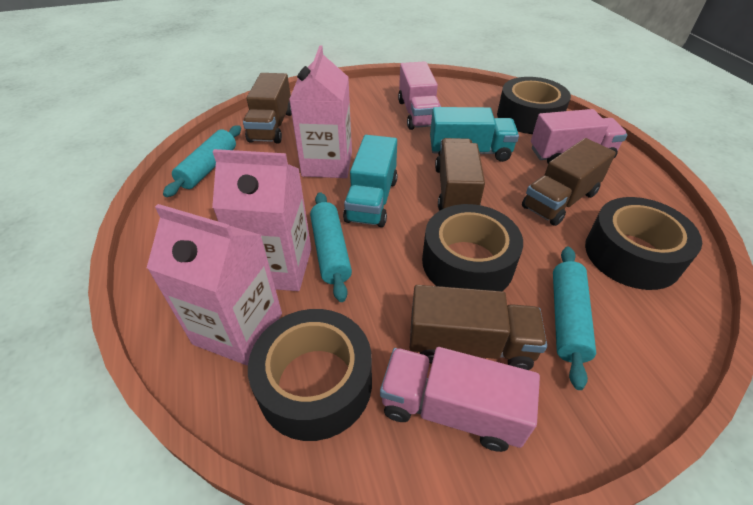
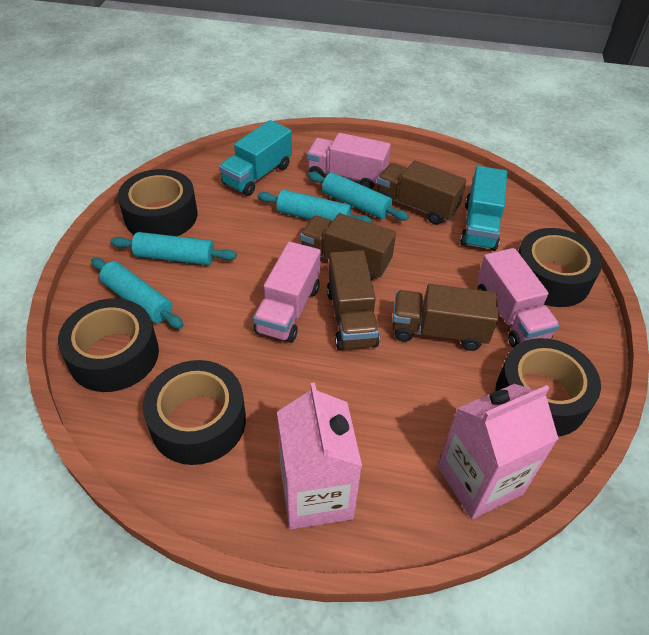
black tape: [248,309,372,441] [422,204,523,291] [497,77,571,134] [585,197,702,290] = 4 -> [58,298,159,392] [118,169,198,236] [143,360,246,465] [495,338,601,436] [518,228,602,307] = 5
pink carton: [147,204,282,366] [212,149,311,291] [289,45,352,178] = 3 -> [277,383,362,529] [438,384,559,519] = 2
turquoise rolling pin: [163,125,241,197] [310,192,352,302] [553,247,596,390] = 3 -> [91,258,183,329] [111,232,237,265] [257,189,372,223] [308,172,409,221] = 4

